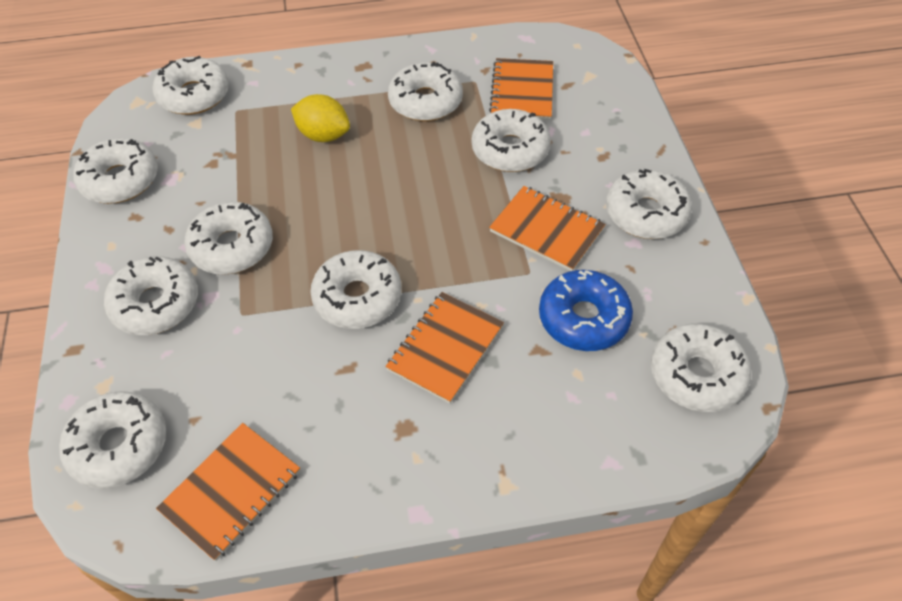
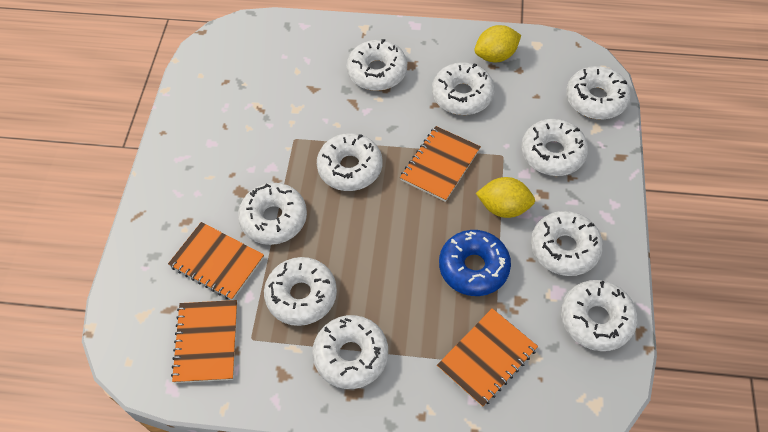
yellow lemon: [291,94,350,142] = 1 -> [474,25,521,62] [476,177,535,218] = 2

